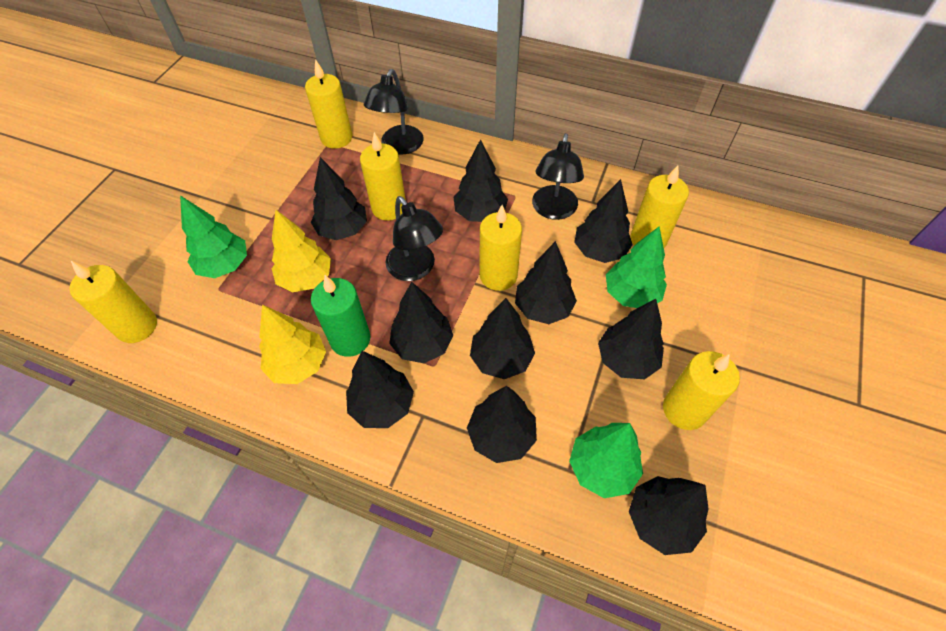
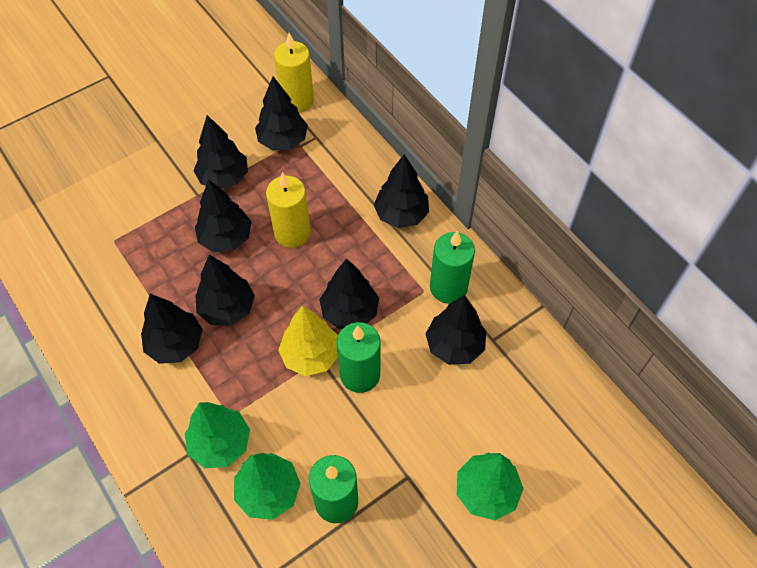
black lamp: [364,69,424,155] [385,196,443,281] [532,133,584,220] = 3 -> none = 0
black tree: [311,157,367,240] [346,351,414,428] [389,282,453,363] [454,139,508,222] [467,386,537,463] [470,298,535,379] [515,241,577,324] [574,179,633,263] [598,299,664,379] [629,476,709,555] = 10 -> [141,294,203,364] [194,115,248,189] [195,179,252,252] [195,255,255,325] [255,76,308,150] [319,259,379,329] [374,154,429,228] [426,295,486,365] = 8
green candle: [311,275,370,357] = 1 -> [309,455,358,523] [337,322,381,393] [430,231,475,304] = 3
yellow candle: [69,261,157,343] [305,59,352,149] [360,132,406,221] [480,205,522,291] [631,165,689,248] [663,351,740,430] = 6 -> [266,172,311,248] [274,33,314,113] = 2
yellow tree: [259,304,326,384] [272,210,331,292] = 2 -> [278,306,338,376] = 1

